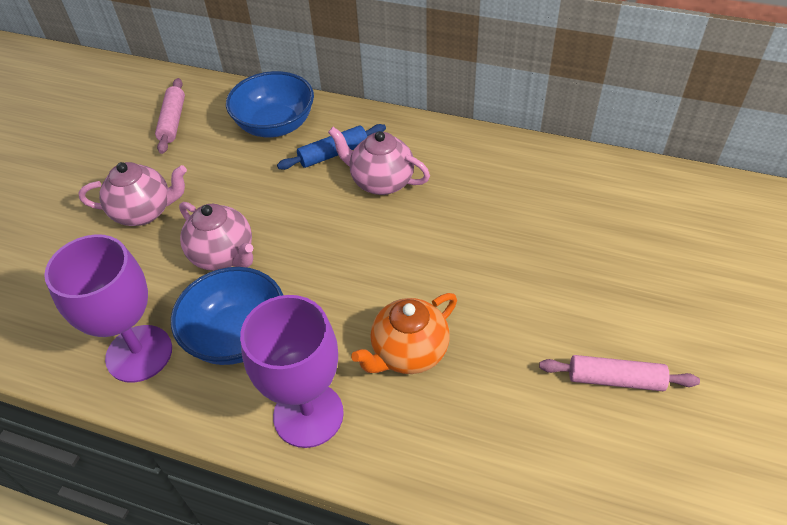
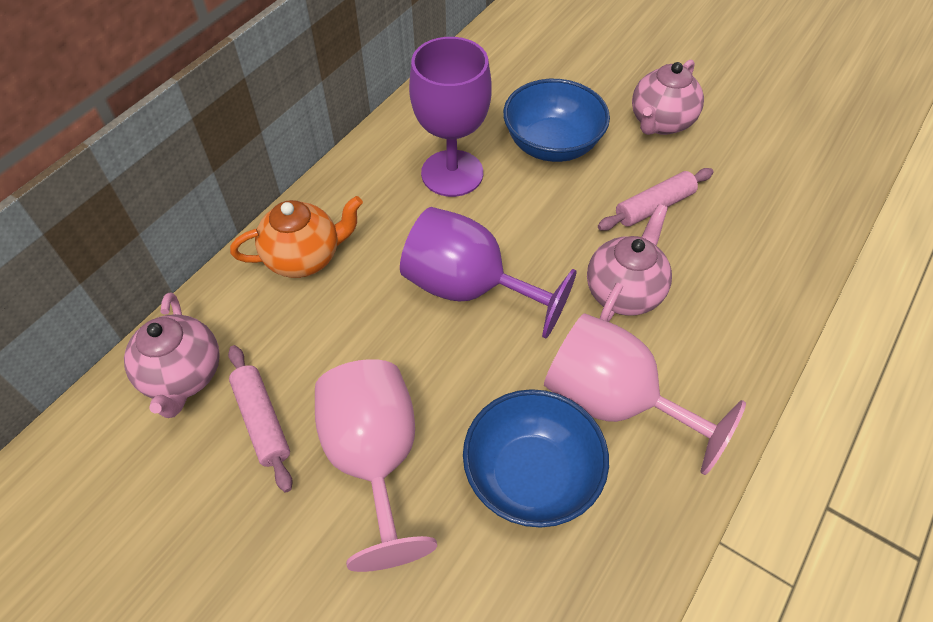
blue rolling pin: [277,124,386,170] = 1 -> none = 0
pink goblet: none = 0 -> [315,359,437,572] [544,313,746,475] = 2

